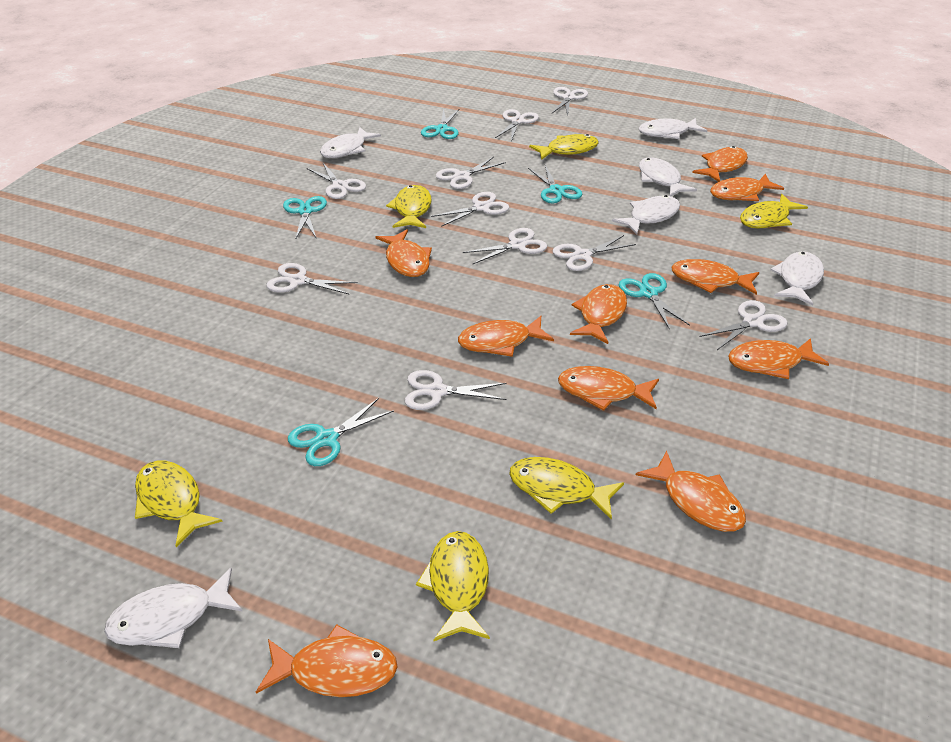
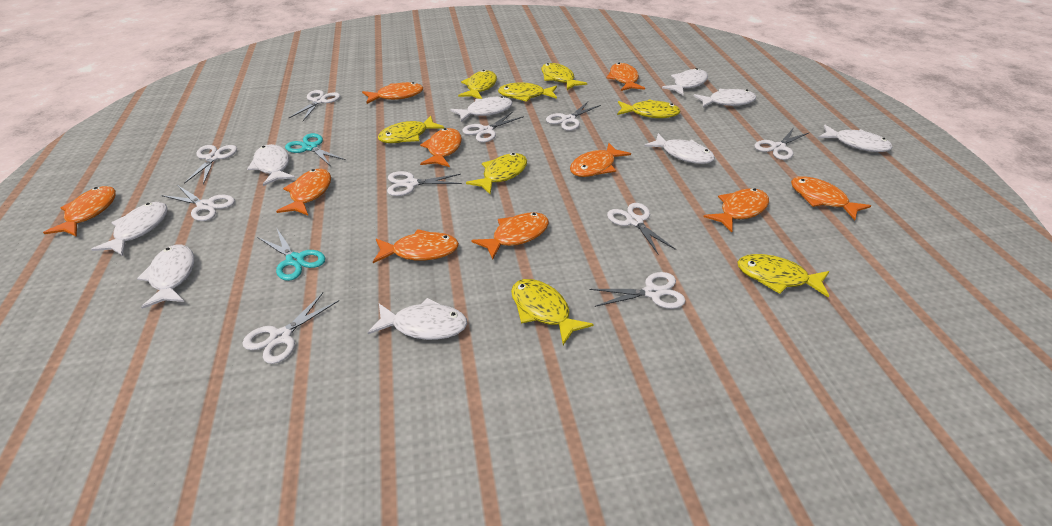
turquoise scissors: [283,196,327,238] [288,398,394,466] [421,108,459,139] [528,165,582,203] [619,273,690,330] = 5 -> [257,227,325,281] [285,133,346,166] = 2
white fish: [104,568,242,648] [320,127,381,158] [612,195,680,235] [639,118,707,139] [639,157,697,196] [770,252,824,306] = 6 -> [91,202,168,256] [137,245,194,309] [247,144,295,186] [368,298,467,340] [450,96,512,122] [644,133,715,164] [662,68,708,95] [694,89,757,107] [818,125,893,152] = 9
yellow fish: [135,461,223,547] [386,185,431,228] [416,531,490,641] [509,457,624,520] [529,134,599,160] [740,194,808,229] = 6 -> [378,116,444,143] [458,70,497,99] [466,153,527,195] [498,82,557,102] [511,279,593,345] [541,63,587,90] [617,99,680,118] [737,254,830,298] = 8

